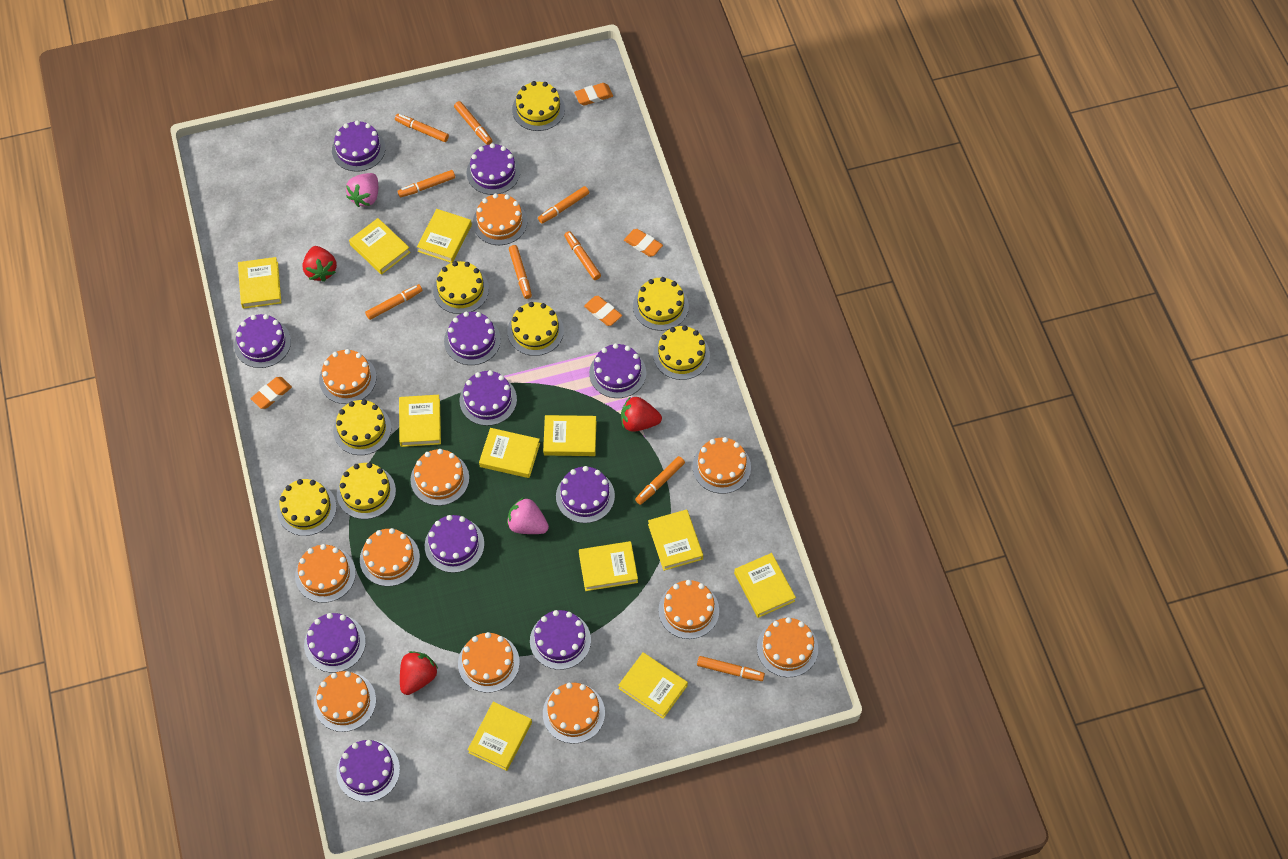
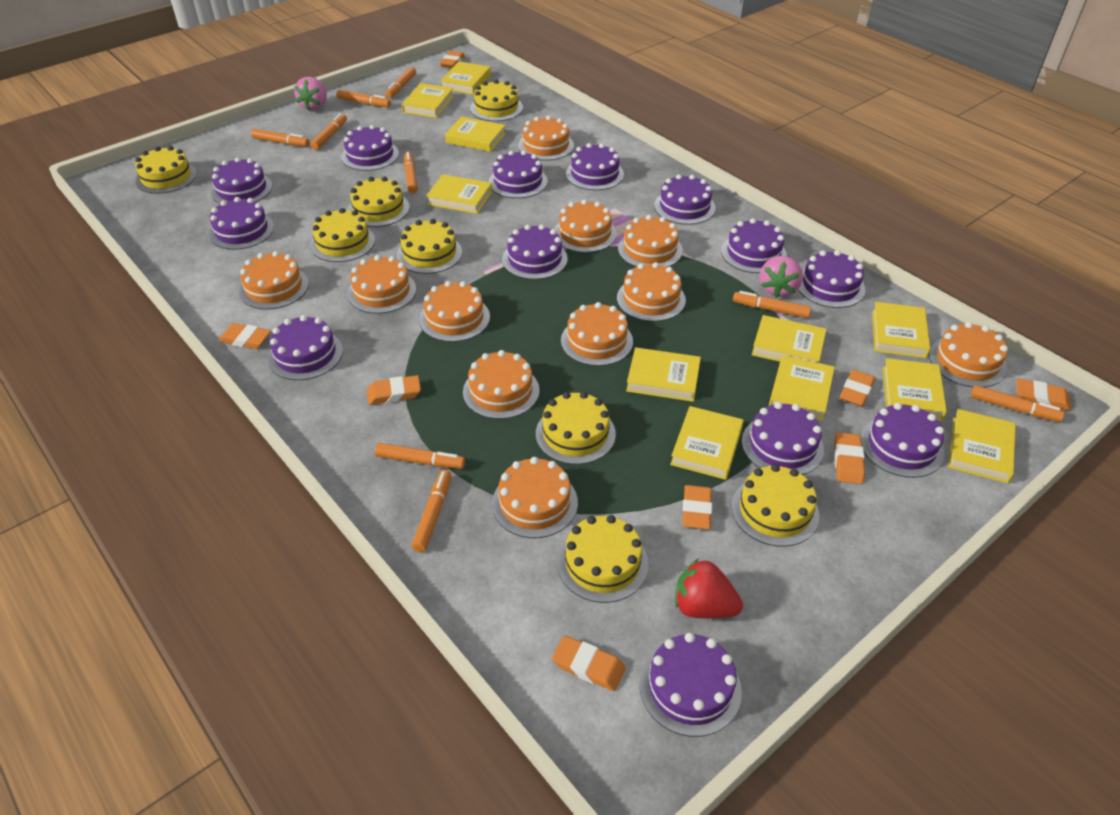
orange eraser: [251,377,292,409] [574,83,613,105] [584,296,622,326] [624,229,663,257] = 4 -> [219,323,271,349] [367,375,421,405] [440,51,465,68] [552,635,626,691] [683,485,712,529] [834,432,865,484] [840,370,875,407] [1016,378,1071,411] = 8
purple cake: [234,314,291,368] [304,613,366,673] [332,120,385,172] [336,740,400,802] [425,515,484,573] [444,312,501,365] [460,370,517,426] [467,143,520,195] [530,610,591,670] [556,466,615,523] [589,343,646,398] = 11 -> [209,197,274,250] [211,157,272,204] [268,315,343,380] [341,125,399,171] [489,150,548,198] [502,224,568,280] [566,143,624,190] [640,633,742,737] [654,174,716,225] [721,218,787,273] [742,402,824,475] [798,250,865,308] [861,403,944,478] = 13
red strawberry: [302,246,337,282] [400,651,438,695] [621,396,662,432] = 3 -> [675,558,743,618] = 1

